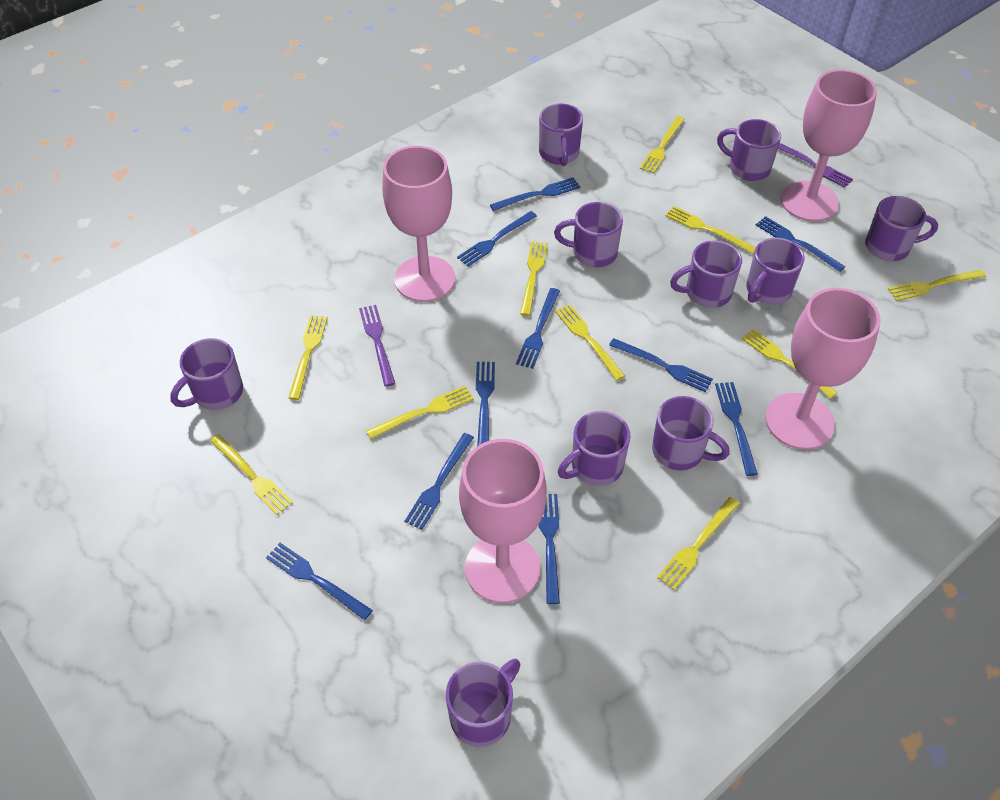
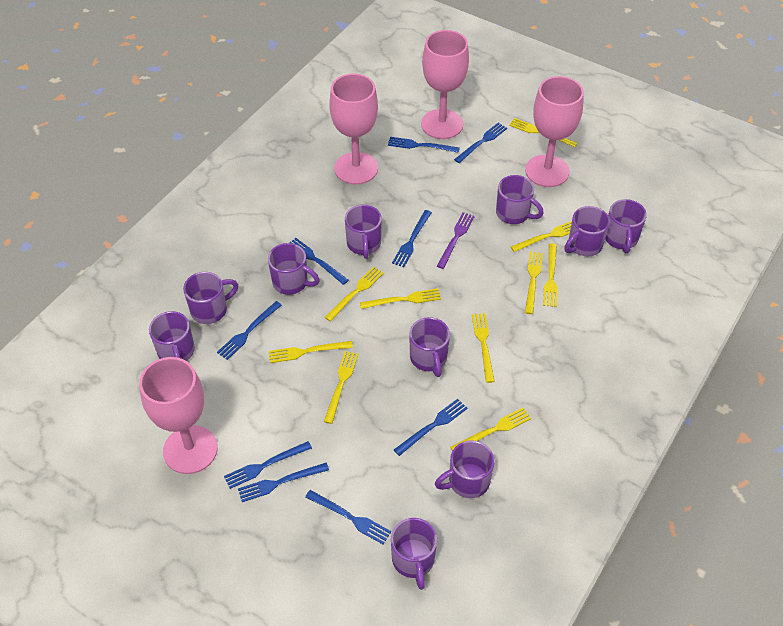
blue fork: [266,543,373,620] [404,433,474,530] [457,211,537,267] [476,362,495,446] [490,177,580,211] [516,288,560,369] [539,494,560,604] [609,338,713,392] [715,382,758,476] [756,216,845,272] = 10 -> [217,301,282,360] [224,441,312,489] [238,463,329,502] [290,238,349,285] [305,490,391,544] [388,137,460,153] [392,210,432,267] [394,399,468,456] [454,123,507,163] = 9
purple fork: [359,305,395,387] [778,143,853,188] = 2 -> [437,212,475,269] = 1

